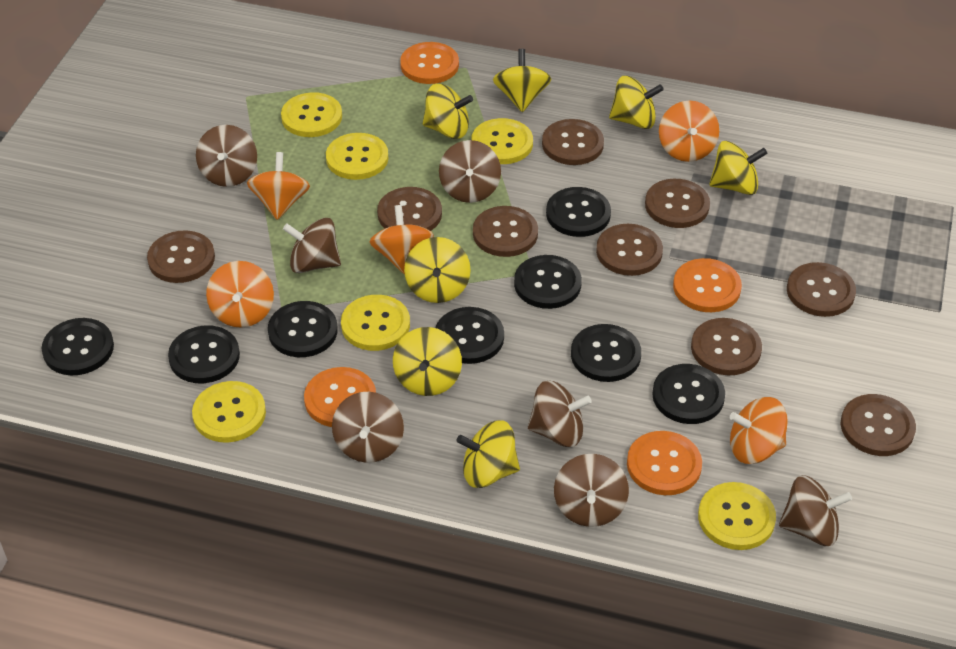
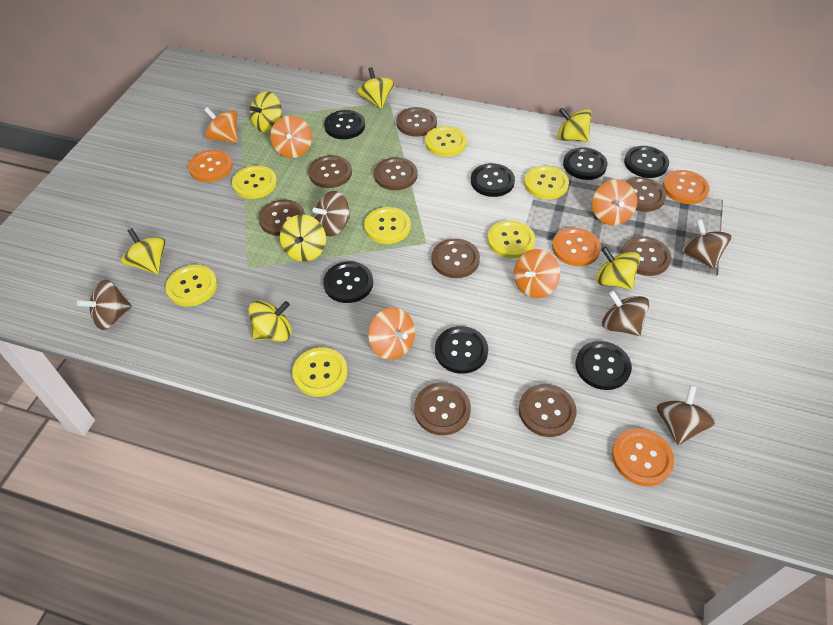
black button: [41,318,114,376] [168,325,240,383] [268,301,338,357] [436,307,504,364] [514,255,582,309] [546,187,611,237] [571,324,641,382] [652,364,725,424] = 8 -> [323,261,373,303] [324,110,365,139] [435,326,488,374] [471,163,515,197] [563,147,608,180] [576,341,632,390] [624,146,669,178] = 7
brown spinning top: [196,125,257,187] [283,218,341,273] [332,392,404,463] [439,140,501,203] [528,381,592,447] [554,454,629,527] [779,475,852,546] = 7 -> [77,280,132,330] [312,191,350,236] [602,290,649,336] [657,385,716,445] [682,219,731,269] = 5
yellow button: [192,381,266,443] [281,92,342,137] [326,133,388,180] [341,295,410,351] [472,118,533,164] [698,482,776,550] = 6 -> [166,265,217,307] [232,165,277,199] [292,347,348,397] [364,207,411,244] [425,126,467,157] [487,220,535,258] [524,166,569,199] = 7

